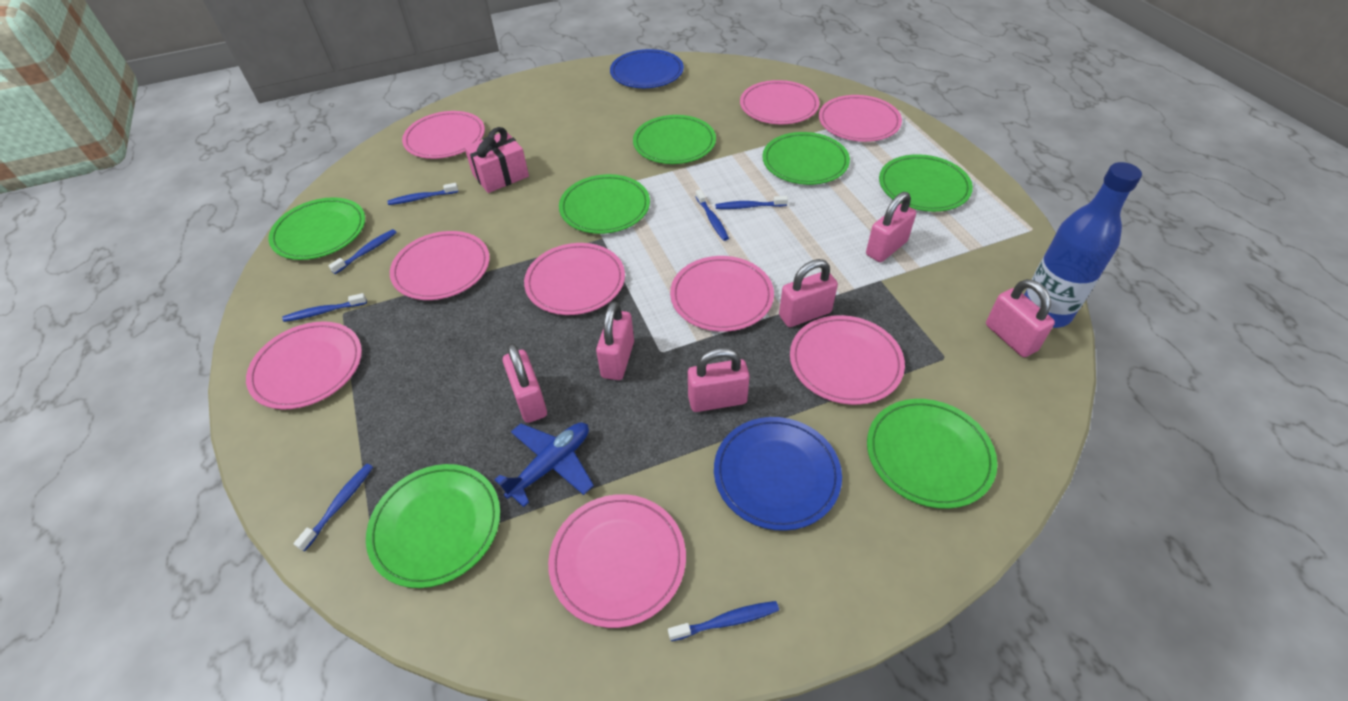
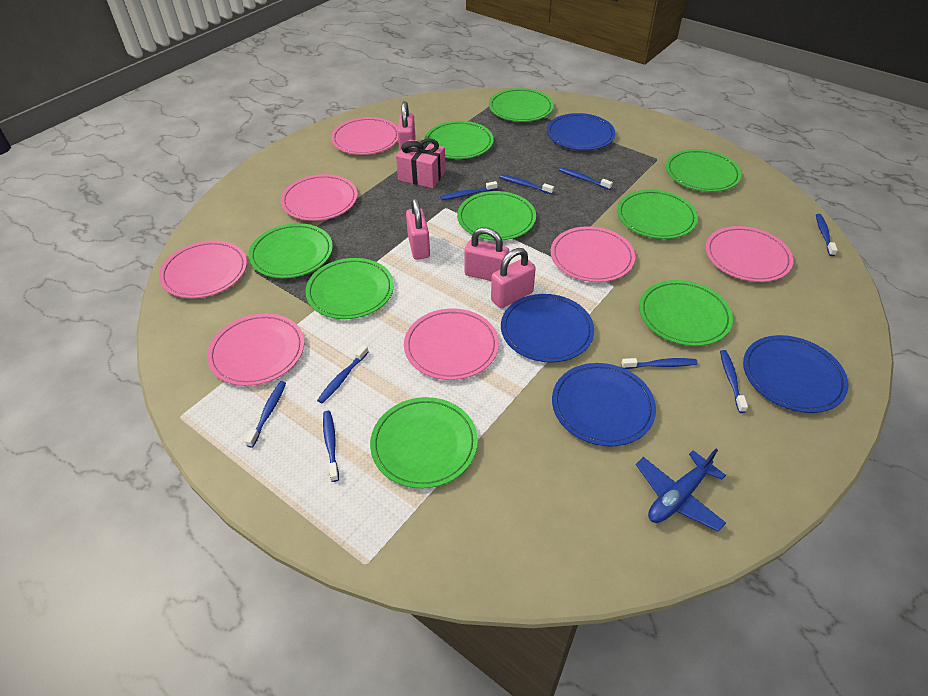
blue bottle: [1024,162,1142,328] = 1 -> none = 0
blue plate: [610,49,684,88] [714,417,842,531] = 2 -> [501,294,594,362] [547,113,616,150] [552,363,656,446] [743,335,848,413] = 4
blue toothbrush: [282,293,367,322] [294,464,373,551] [328,229,397,274] [387,183,458,205] [668,601,779,641] [696,190,729,241] [715,196,788,209] = 7 -> [245,381,286,448] [317,345,368,403] [323,411,339,482] [440,181,498,200] [499,174,554,194] [559,167,613,190] [621,358,698,369] [720,350,748,413] [816,214,838,256] = 9
green plate: [269,197,365,260] [366,464,500,588] [559,174,650,234] [633,115,716,164] [762,132,850,185] [867,399,997,509] [879,154,973,212] = 7 -> [249,223,333,278] [305,258,394,319] [370,397,478,489] [424,121,494,159] [457,191,536,240] [489,88,554,122] [617,190,698,239] [639,280,733,346] [666,149,742,192] = 9
pink padlock: [503,343,547,423] [596,301,634,380] [688,348,750,412] [779,259,838,327] [866,192,916,262] [986,279,1055,357] = 6 -> [398,101,416,151] [406,198,430,260] [464,227,509,281] [491,248,536,308] = 4
pink plate: [246,322,362,409] [390,231,490,300] [402,111,485,159] [524,243,625,315] [548,494,686,628] [670,256,774,332] [740,80,820,124] [790,315,905,405] [819,95,902,142] = 9 -> [159,240,247,298] [207,313,304,386] [280,174,358,221] [331,117,398,155] [404,309,499,380] [551,226,635,282] [706,226,793,282] = 7

